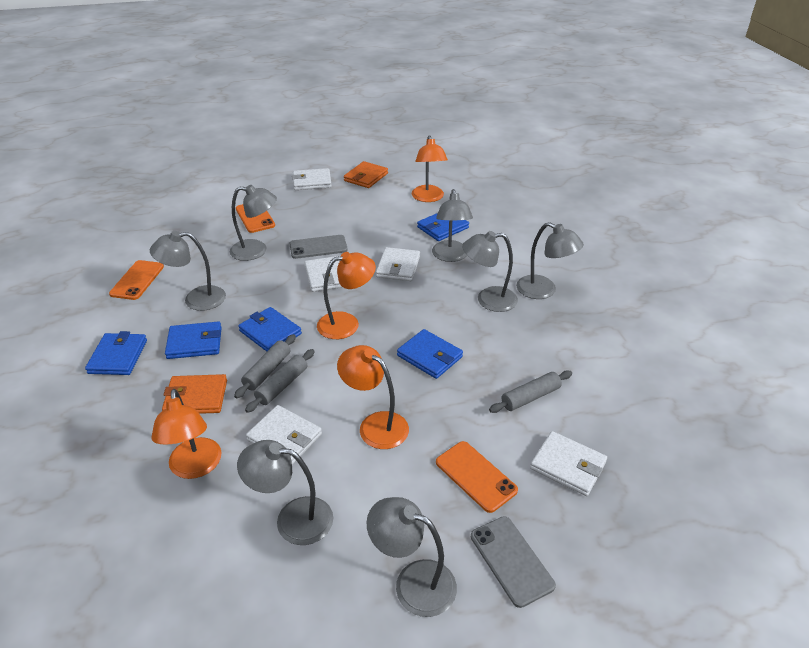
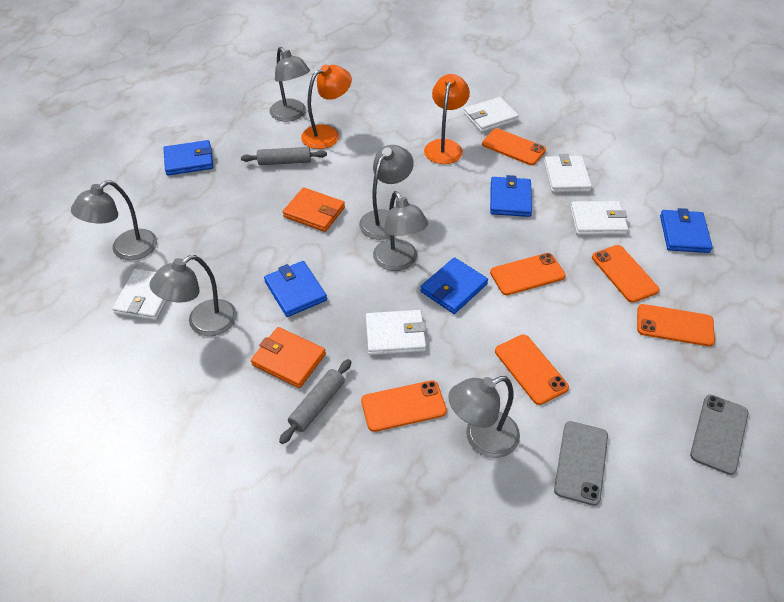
grey lamp: [150,231,226,311] [230,185,277,261] [237,440,333,545] [367,497,457,617] [432,189,473,262] [462,231,518,312] [516,222,584,299] = 7 -> [71,180,157,260] [149,255,237,336] [269,47,310,122] [359,145,414,240] [373,191,428,271] [448,376,520,458] = 6
grey rolling pin: [234,334,296,399] [245,349,315,413] [489,370,572,413] = 3 -> [241,147,327,165] [279,359,351,444] = 2
orange lamp: [152,389,222,479] [317,252,376,339] [337,345,409,449] [412,135,448,202] = 4 -> [301,65,352,149] [424,74,470,164] = 2
orange phone: [109,260,164,300] [236,204,275,233] [436,441,518,513] = 3 -> [361,380,447,432] [482,128,546,165] [490,253,566,295] [495,335,569,405] [592,245,659,303] [637,304,715,346] = 6

